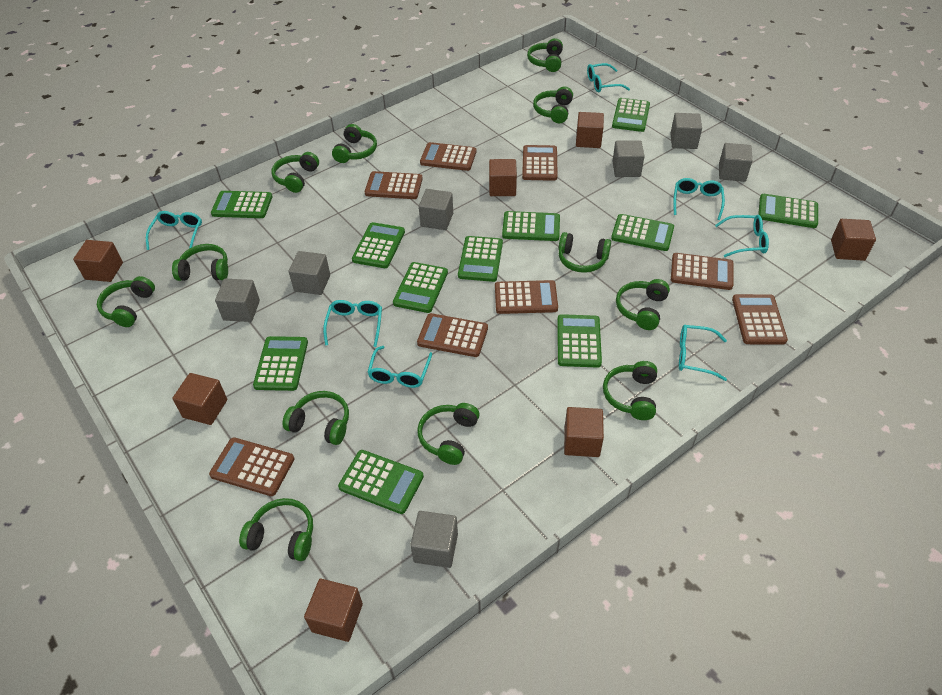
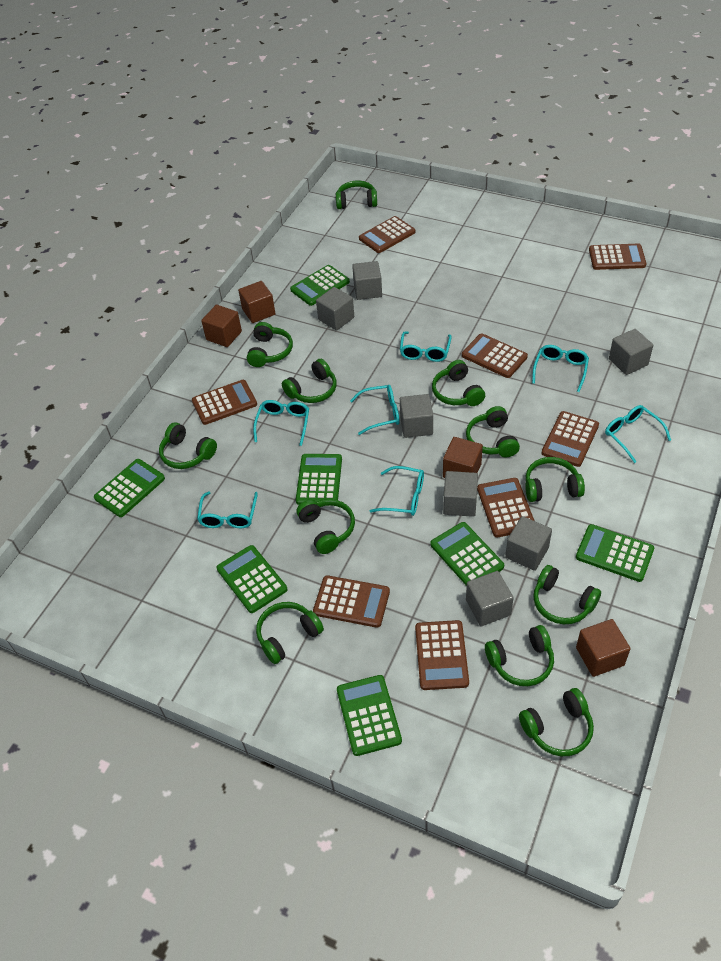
brown cube: [73,240,123,282] [172,373,227,425] [304,579,363,642] [489,159,517,196] [564,407,604,457] [576,112,604,148] [831,219,876,261] = 7 -> [201,305,242,347] [238,281,276,323] [443,437,483,478] [576,619,630,677] = 4
green calculator: [211,191,272,218] [253,336,308,391] [338,450,424,514] [352,222,405,268] [393,262,448,313] [458,236,503,282] [502,211,560,241] [557,314,602,368] [611,214,674,251] [612,98,650,132] [758,194,818,228] = 11 -> [94,459,165,517] [216,545,287,613] [290,265,350,306] [296,454,342,506] [337,675,402,756] [431,522,504,586] [576,524,654,582] = 7

